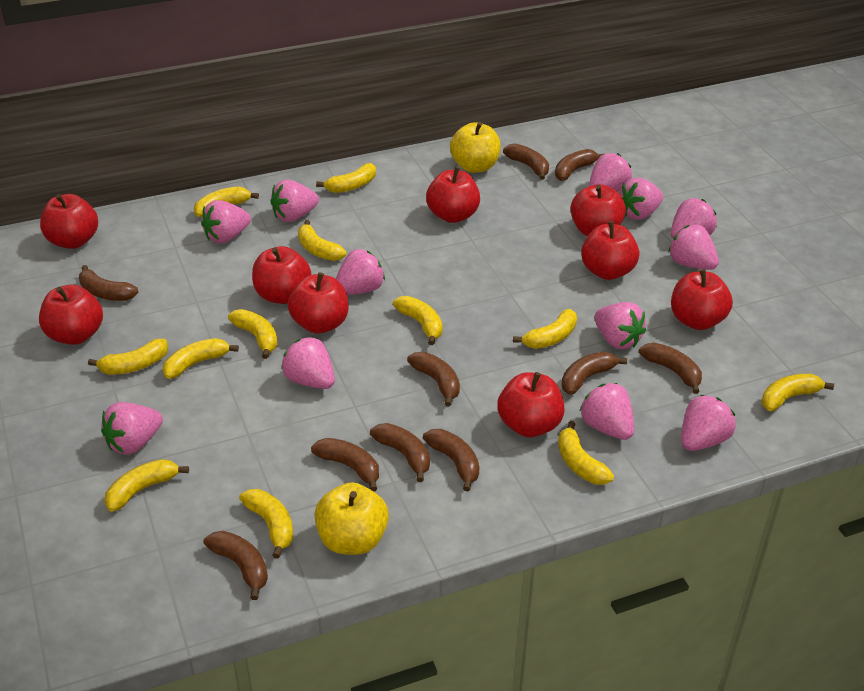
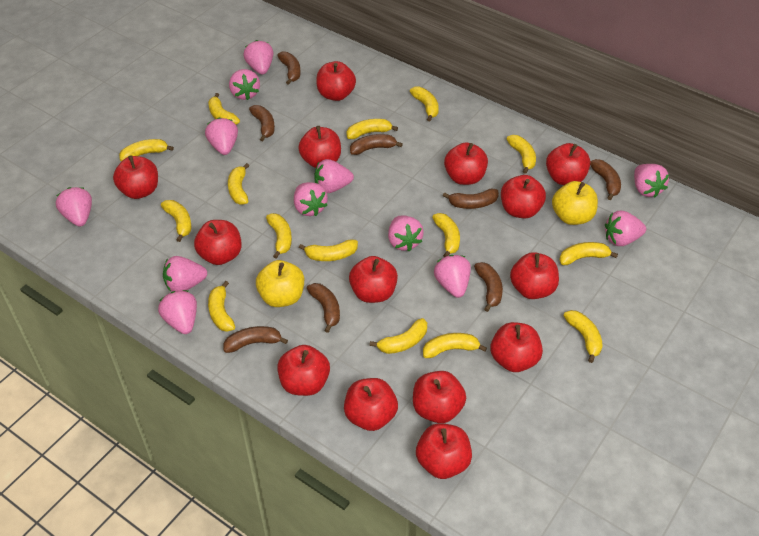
brown banana: [79,265,138,301] [204,531,268,600] [311,438,379,491] [370,423,430,482] [407,352,460,406] [423,429,480,491] [503,143,549,180] [555,149,603,181] [561,352,627,395] [639,343,702,394] = 10 -> [223,326,288,353] [249,105,275,141] [277,52,301,85] [307,283,340,333] [350,134,403,155] [443,189,499,209] [474,262,503,312] [590,159,621,200] = 8
red apple: [39,285,103,345] [40,194,98,249] [252,246,311,304] [288,272,349,334] [426,167,480,223] [497,372,565,437] [570,184,626,236] [581,221,640,280] [671,269,733,330] = 9 -> [113,155,158,199] [194,220,242,265] [277,345,330,396] [298,126,341,168] [316,61,356,101] [344,378,398,431] [349,256,398,303] [413,371,466,423] [416,423,472,479] [444,142,488,185] [491,322,543,372] [501,175,546,219] [510,252,559,299] [546,143,590,185] = 14
yellow banana: [88,339,168,375] [105,459,189,512] [163,338,239,379] [194,186,259,217] [228,309,278,359] [239,489,293,558] [298,220,346,261] [316,163,376,193] [393,296,442,345] [513,309,577,349] [558,421,614,485] [761,374,834,411] = 12 -> [119,139,174,162] [161,200,191,242] [208,93,240,125] [208,281,235,332] [228,163,249,205] [266,213,292,258] [299,239,358,261] [346,119,398,139] [370,318,427,354] [410,87,439,121] [423,333,487,358] [432,213,460,257] [507,135,536,174] [559,242,618,265] [564,310,603,363] = 15

